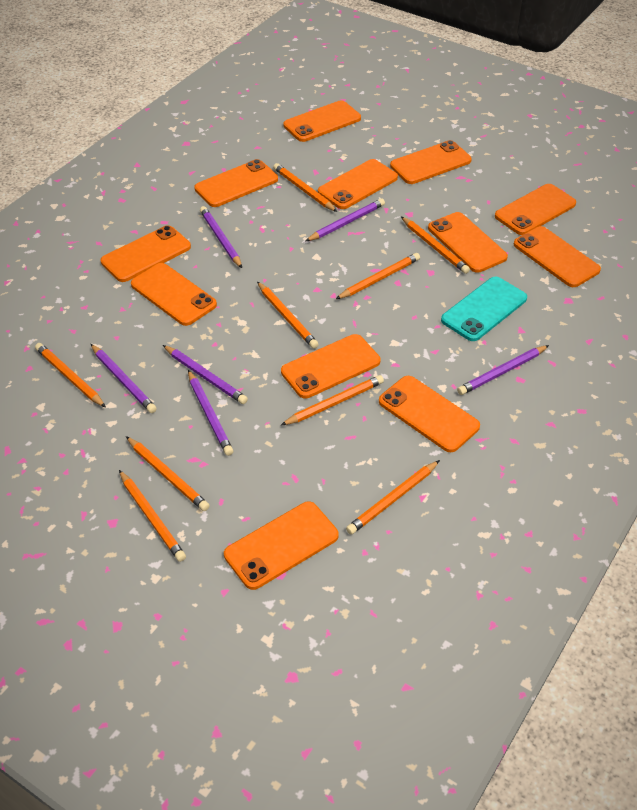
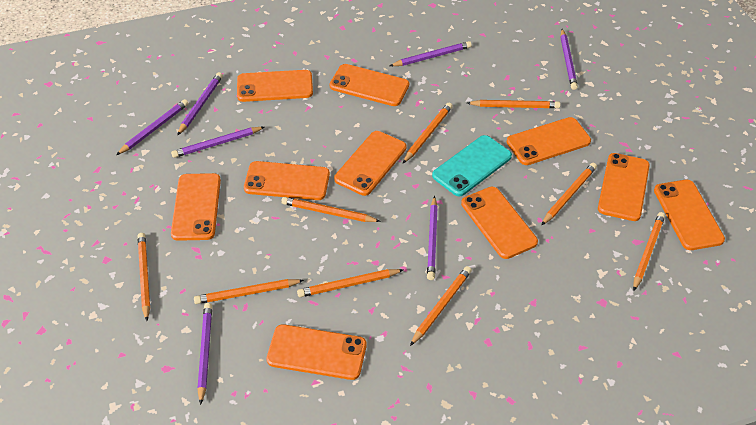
orange phone: [101,225,191,282] [131,263,217,326] [194,159,278,207] [224,501,339,590] [281,334,380,399] [283,100,361,142] [318,159,398,209] [379,376,480,452] [390,140,472,184] [428,212,508,273] [495,184,576,235] [514,226,601,287] = 12 -> [171,173,221,241] [237,70,313,102] [244,161,330,200] [267,324,366,380] [330,64,409,106] [334,131,406,196] [461,187,538,259] [507,117,591,165] [598,153,650,221] [654,180,725,250] = 10
purple pencil: [91,344,157,413] [163,345,248,404] [188,370,233,456] [200,206,242,268] [306,198,385,241] [457,345,549,395] = 6 -> [116,99,189,155] [171,127,264,158] [177,72,223,136] [197,303,212,405] [390,41,472,66] [427,196,438,280] [561,29,578,90] = 7

